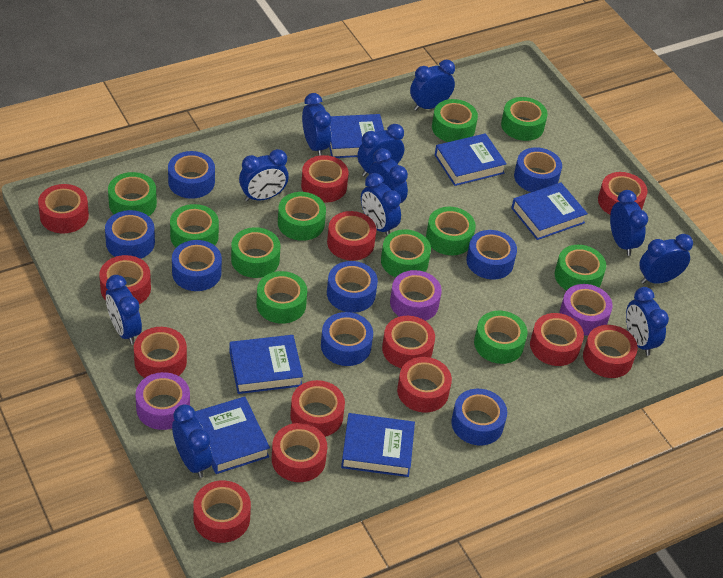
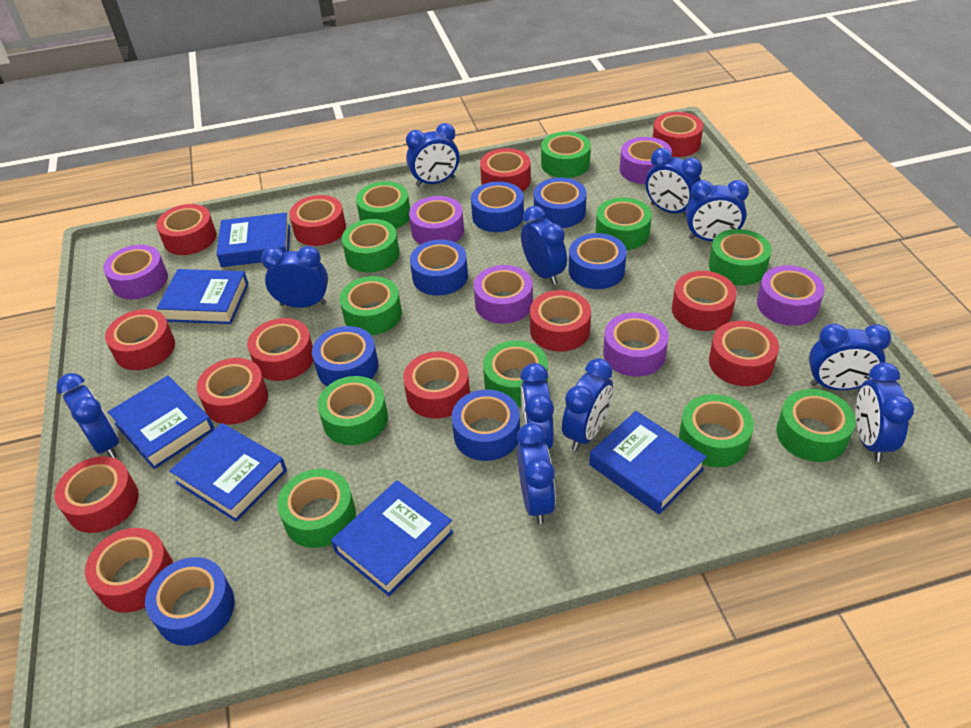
blue tape: [105,210,155,259] [168,151,215,199] [172,240,222,291] [321,312,373,366] [327,261,378,313] [451,389,507,445] [466,230,517,280] [514,147,562,192] = 8 -> [145,557,235,646] [312,326,378,386] [410,240,468,296] [452,389,520,461] [471,182,524,232] [534,178,587,228] [569,233,627,289] = 7
purple tape: [135,372,190,430] [390,270,442,321] [559,284,613,336] = 3 -> [103,245,168,299] [409,196,464,245] [474,265,533,324] [603,312,669,377] [620,137,672,184] [757,265,825,326] = 6

